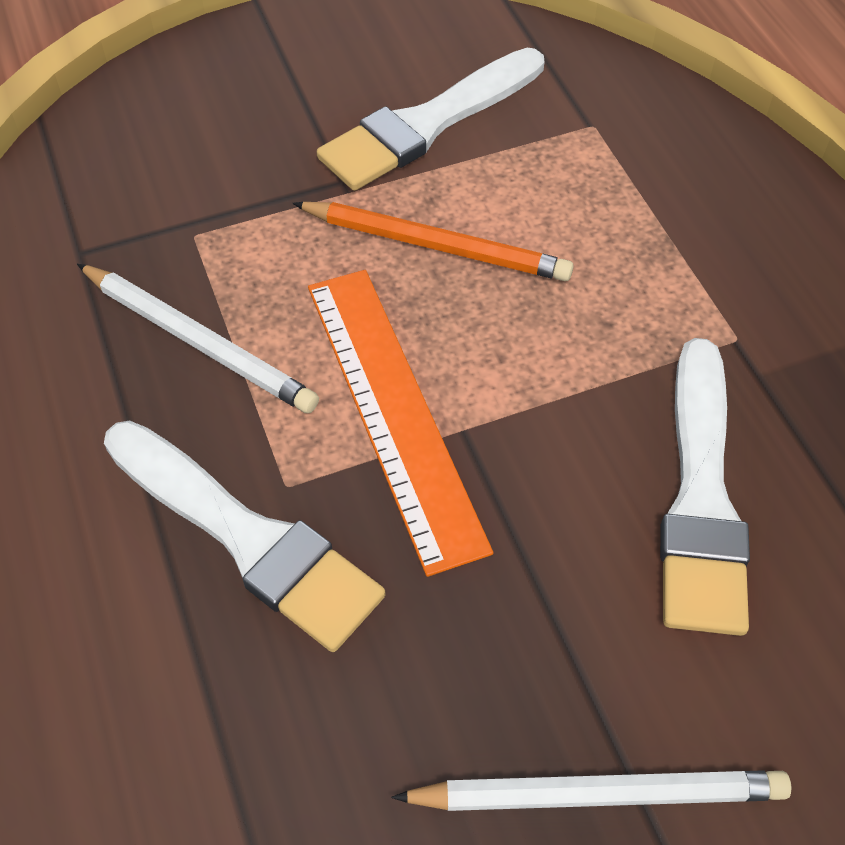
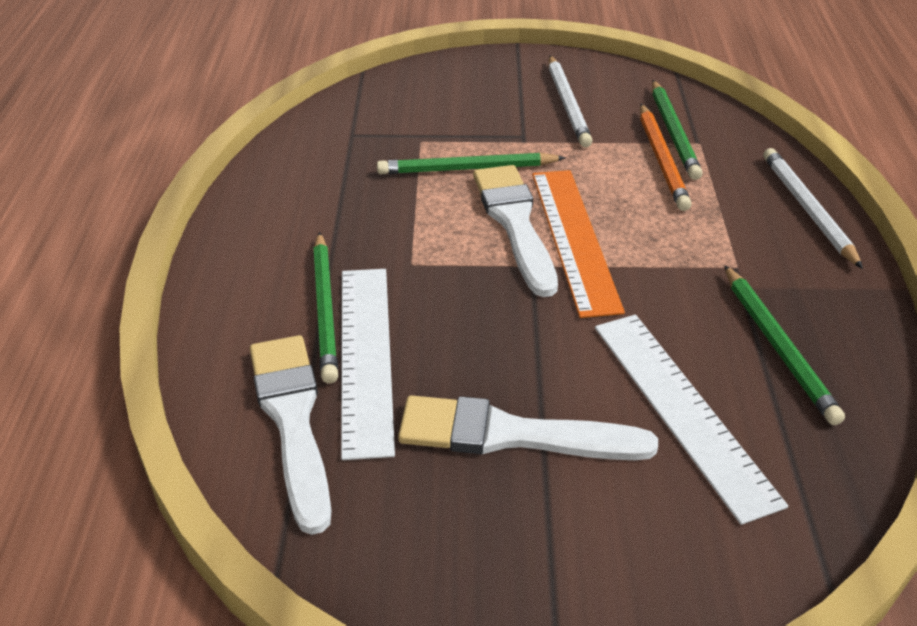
green pencil: none = 0 -> [313,232,338,384] [377,152,565,174] [652,80,703,180] [724,265,845,425] = 4
white ruler: none = 0 -> [341,269,395,460] [595,315,788,525] = 2

